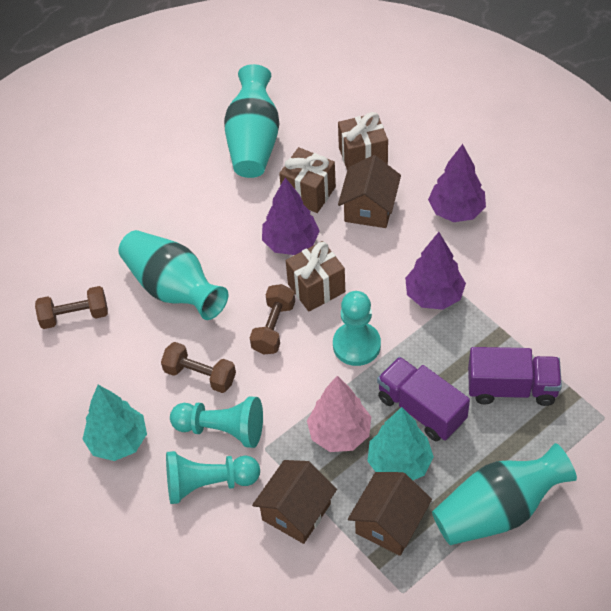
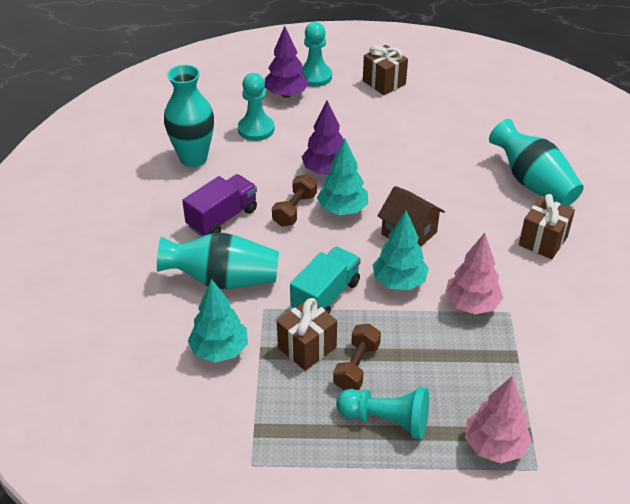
brown dumbbell: [35,286,108,329] [161,342,236,393] [250,284,295,355] = 3 -> [272,174,317,227] [333,324,381,390] = 2
brown house: [252,460,337,544] [338,155,401,228] [348,472,432,556] = 3 -> [377,186,445,247] = 1
pink tree: [307,376,371,452] = 1 -> [445,233,503,314] [465,376,532,463] = 2
purple tree: [262,178,320,255] [405,232,466,310] [428,144,486,222] = 3 -> [265,26,309,98] [302,101,344,175] = 2
purple truck: [377,357,470,441] [468,347,562,406] = 2 -> [182,174,257,237] = 1
turquoise tree: [82,385,147,461] [368,407,434,480] = 2 -> [188,279,248,363] [317,139,368,215] [373,210,429,290] = 3
turquoise truck: none = 0 -> [290,246,361,314] = 1

